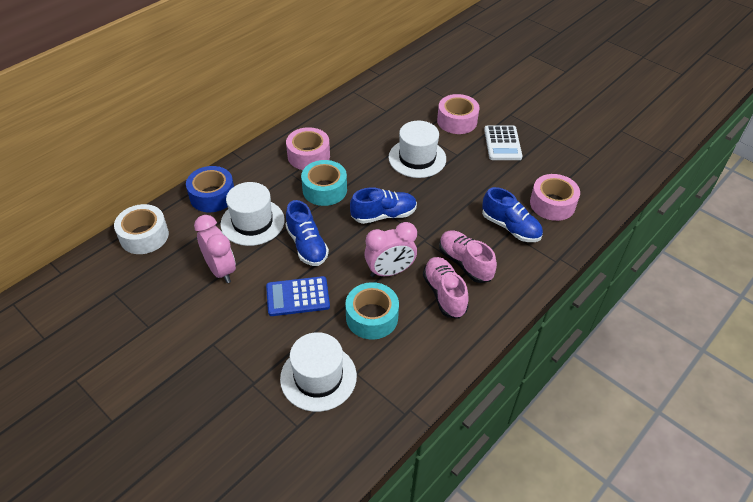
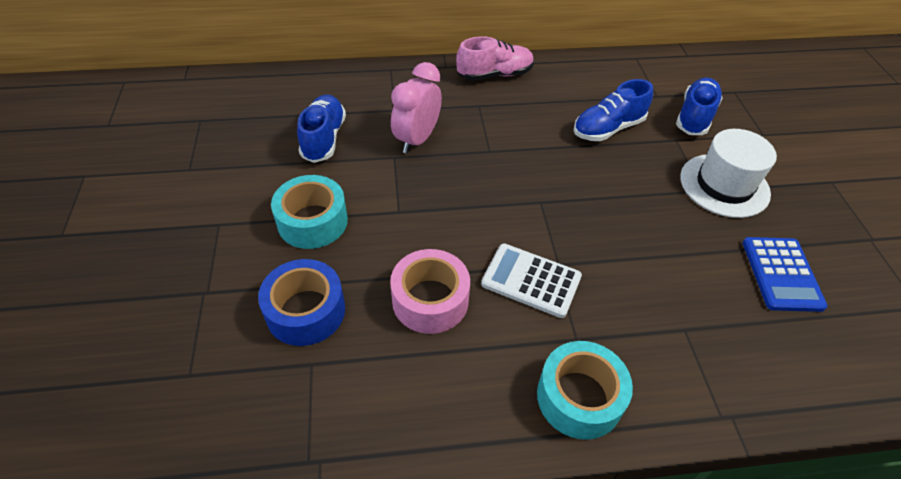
pink clock: [194,215,236,283] [364,222,417,277] = 2 -> [391,62,442,154] = 1
pink shoe: [423,257,469,319] [439,230,497,283] = 2 -> [456,36,534,81] = 1
pink tape: [286,127,330,170] [437,94,480,134] [530,174,580,221] = 3 -> [390,249,470,334] = 1
white hat: [220,182,285,246] [280,332,357,412] [389,121,446,178] = 3 -> [680,129,777,218] = 1
white tape: [114,204,169,254] = 1 -> none = 0

